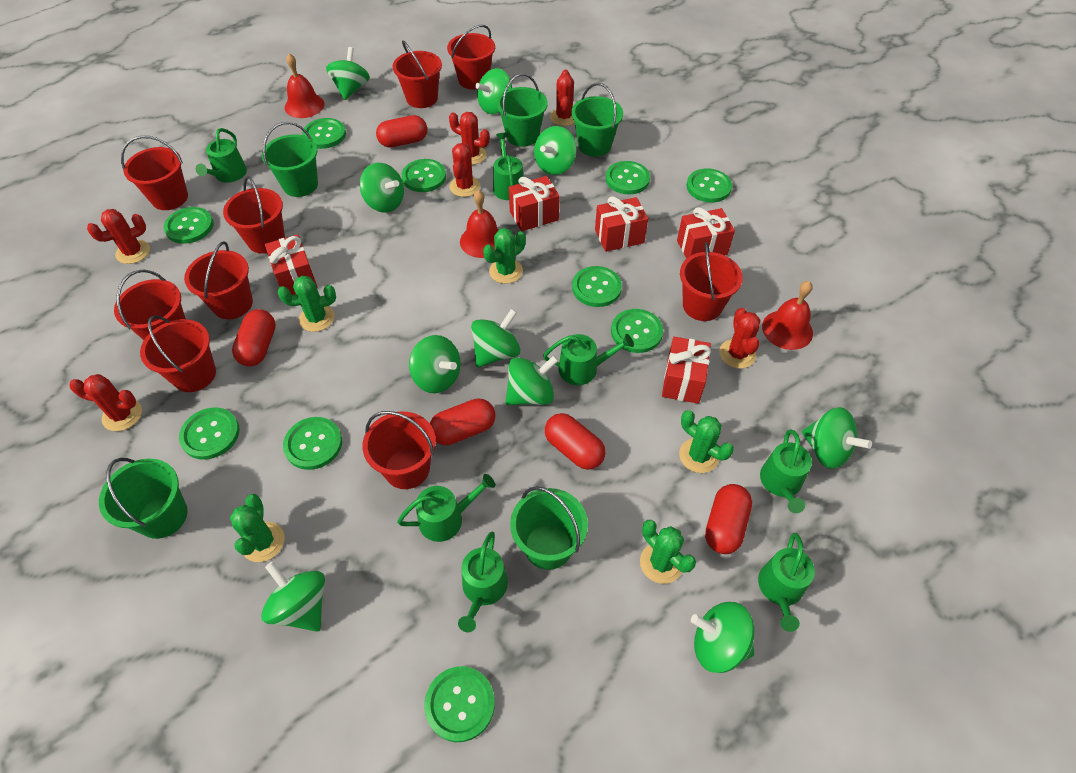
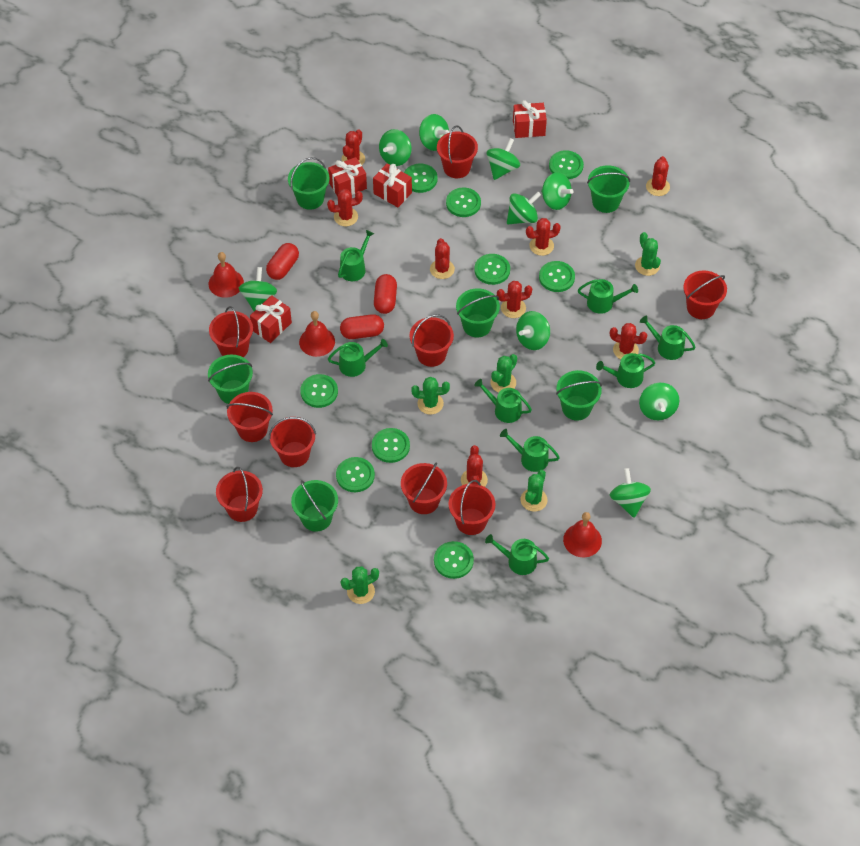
green bucket: [99,458,188,539] [262,122,318,197] [496,73,548,147] [510,486,588,570] [571,83,623,157] = 5 -> [208,355,253,404] [288,157,329,210] [291,480,338,532] [456,288,500,338] [556,370,602,421] [587,165,630,213] = 6
green button: [164,207,214,244] [179,407,240,460] [283,417,342,470] [303,118,346,149] [402,159,446,192] [424,666,495,742] [572,266,622,307] [606,161,650,195] [611,309,663,353] [686,168,732,202] = 10 -> [300,374,338,408] [336,457,375,492] [372,428,410,463] [404,164,437,193] [434,541,474,579] [446,188,481,217] [474,254,510,285] [539,261,575,292] [549,150,584,179] = 9
green spinning top: [261,561,325,632] [326,47,370,100] [359,163,404,213] [409,335,461,393] [471,309,520,368] [475,68,512,114] [505,355,559,405] [534,126,577,175] [691,602,754,673] [802,407,872,469] = 10 -> [239,267,277,311] [379,129,412,166] [419,114,449,151] [487,138,520,180] [507,192,541,224] [516,311,550,350] [541,172,574,210] [610,468,651,518] [639,383,679,420] = 9
green watering can: [196,128,247,183] [397,474,495,542] [458,532,508,633] [493,133,524,200] [543,334,634,385] [758,533,815,632] [760,429,812,513] = 7 -> [328,339,388,377] [338,230,374,281] [474,379,532,423] [485,534,549,575] [500,429,560,472] [578,279,638,314] [596,353,655,388] [640,316,695,360] = 8
red cactus: [69,374,142,431] [87,209,150,264] [449,112,490,165] [449,143,480,197] [550,70,575,126] [719,308,761,369] = 6 -> [327,189,363,226] [342,129,365,165] [430,238,455,279] [461,445,488,487] [497,281,532,318] [526,218,561,256] [610,323,647,359] [646,156,670,196] = 8
red capsule: [232,309,276,367] [376,115,427,148] [430,398,496,445] [545,413,605,470] [705,484,752,554] = 5 -> [266,243,299,280] [340,314,384,339] [374,274,397,314] = 3
red gift: [265,234,317,295] [509,176,560,231] [595,196,648,252] [662,337,711,404] [677,207,735,259] = 5 -> [250,295,292,343] [328,157,367,197] [373,163,412,207] [513,100,547,138] = 4

